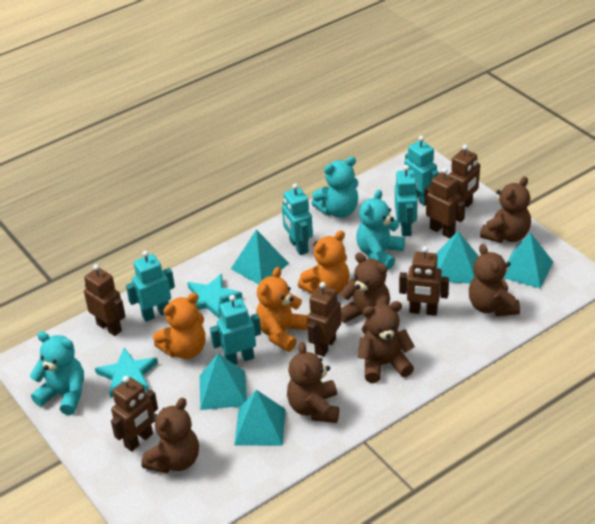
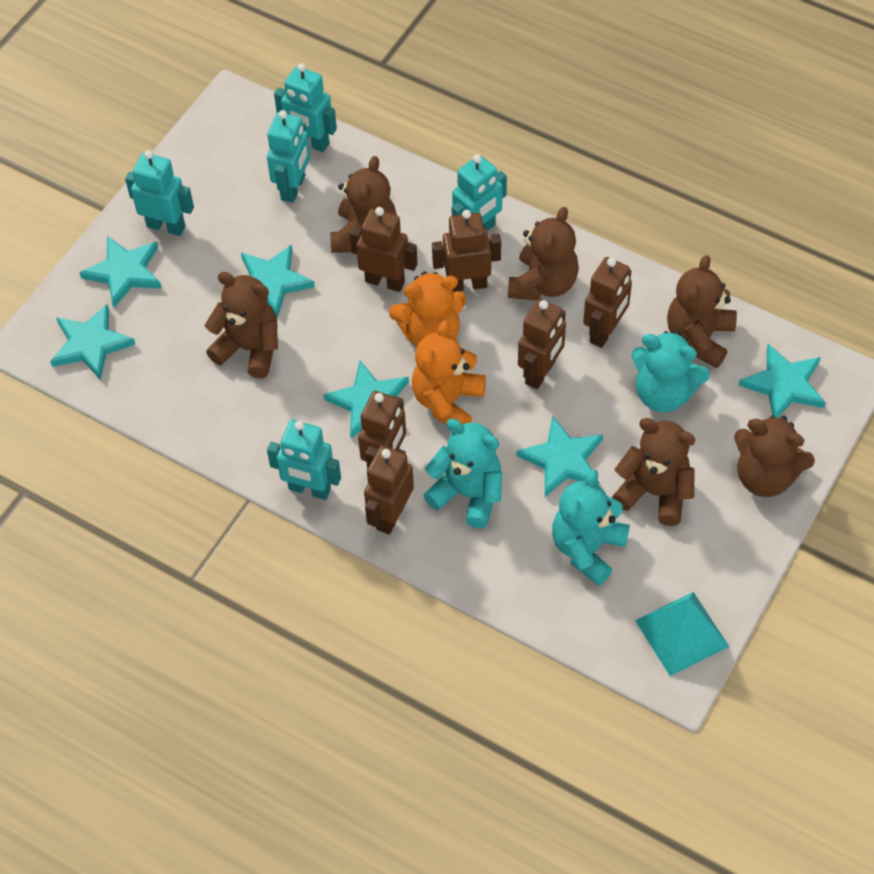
orange teddy bear: [153,293,206,359] [256,267,308,352] [298,231,350,295] = 3 -> [389,271,466,347] [412,320,486,425] = 2
turquoise pyramid: [200,353,247,410] [231,229,289,284] [234,390,285,446] [436,231,478,284] [504,232,553,288] = 5 -> [635,592,729,676] = 1
turquoise star: [95,348,158,398] [187,274,242,319] = 2 -> [50,304,136,380] [79,236,162,308] [241,245,315,318] [323,360,409,439] [516,416,603,497] [739,344,826,418] = 6

